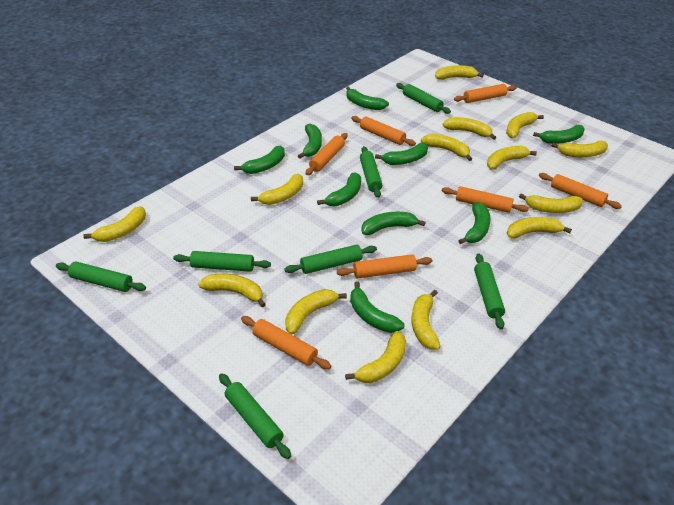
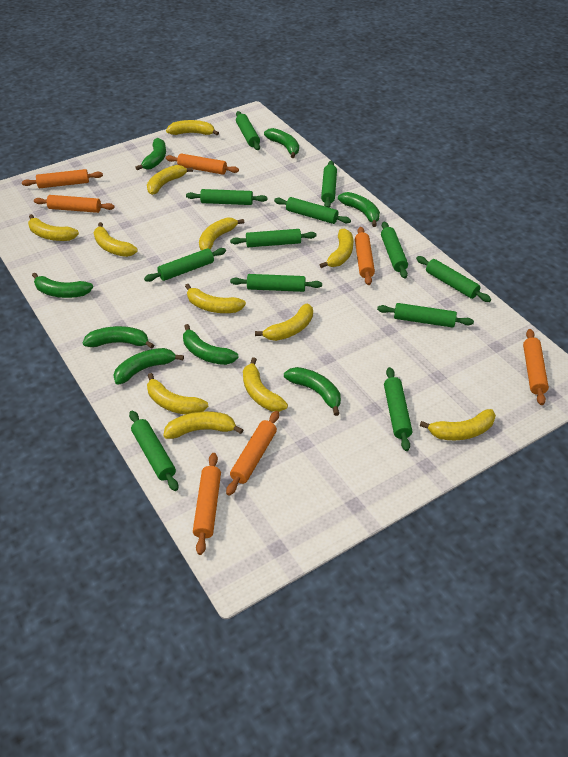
green banana: [234,146,285,174] [298,124,322,158] [317,172,361,206] [346,86,389,110] [350,281,404,333] [362,212,426,235] [375,143,428,165] [458,202,491,244] [533,125,585,144] = 9 -> [32,273,93,298] [83,326,154,349] [113,348,184,385] [135,138,166,170] [183,324,239,365] [264,128,299,158] [284,367,341,416] [338,192,380,227] = 8
green rolling pin: [56,261,146,292] [173,251,271,272] [219,373,291,459] [284,245,377,274] [360,146,382,198] [396,83,451,114] [474,253,505,329] = 7 -> [129,410,178,491] [144,248,226,282] [186,189,267,205] [230,229,317,247] [230,274,322,292] [236,111,260,150] [274,197,351,224] [321,161,337,208] [377,303,474,328] [381,222,408,279] [384,367,412,451] [416,256,491,302] = 12
yellow banana: [83,206,146,242] [199,274,266,307] [251,174,303,205] [285,289,347,334] [345,331,406,383] [411,290,440,349] [421,134,472,161] [435,65,484,80] [442,117,496,140] [487,146,537,169] [506,112,544,138] [507,217,572,239] [519,194,583,213] [551,141,608,157] = 14 -> [28,214,79,241] [94,222,138,257] [147,165,193,195] [147,373,208,415] [163,411,243,439] [166,120,219,135] [185,284,246,313] [199,217,244,251] [243,357,288,412] [255,304,313,341] [320,229,353,268] [420,409,496,440] = 12

